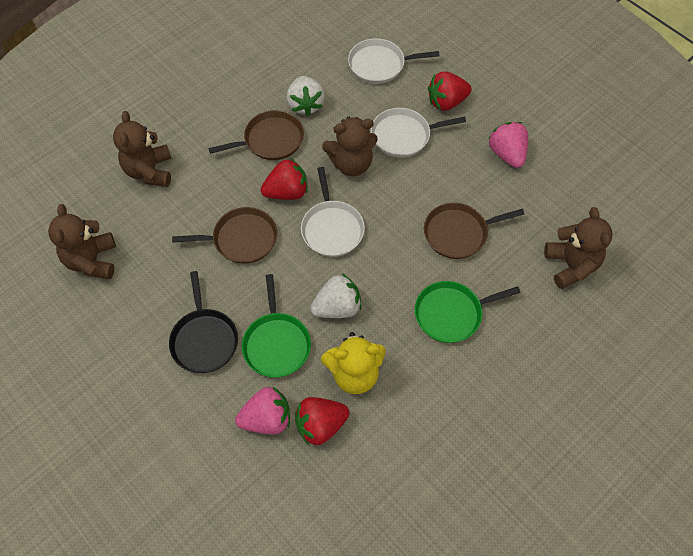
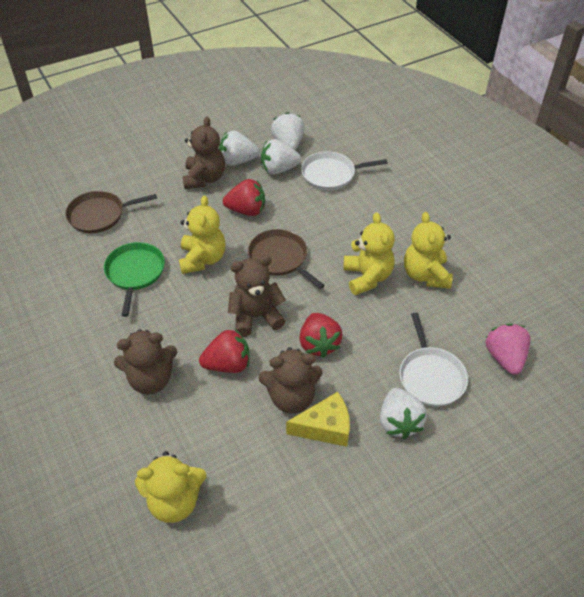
black pan: [169,271,238,373] = 1 -> none = 0
brown pan: [172,207,277,264] [208,110,304,160] [424,203,525,259] = 3 -> [65,191,157,233] [248,229,325,289] = 2
green pan: [242,274,311,377] [415,281,521,343] = 2 -> [104,242,165,317] = 1
pink strawberry: [235,387,290,434] [488,122,528,168] = 2 -> [485,324,530,375] = 1
white pan: [301,167,365,257] [348,38,439,84] [371,108,466,158] = 3 -> [301,151,388,190] [399,313,468,407] = 2
white strawberry: [286,76,325,116] [310,274,362,318] = 2 -> [219,131,260,166] [261,139,301,175] [271,112,305,150] [380,388,427,439] = 4
yellow cheese: none = 0 -> [286,392,350,447] = 1
yellow teddy bear: [321,332,386,394] = 1 -> [135,451,206,523] [179,195,225,274] [343,212,395,295] [404,212,453,289] = 4

